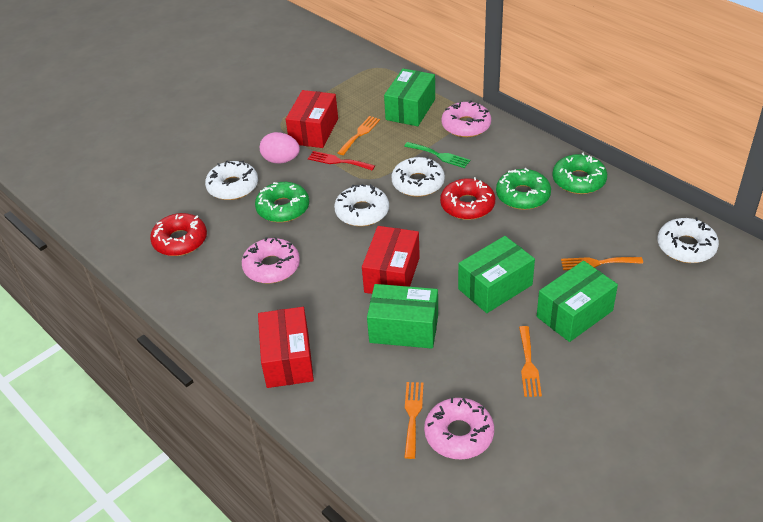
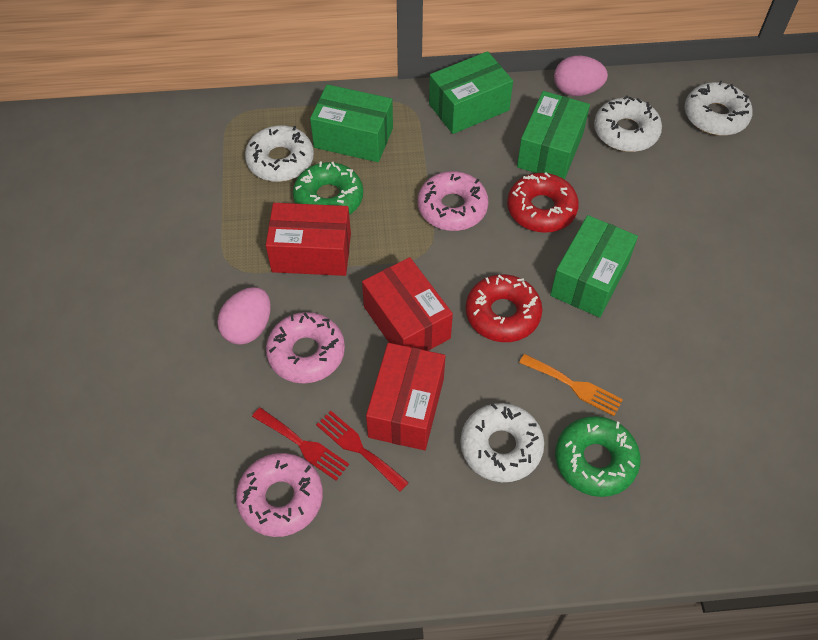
green donut: [255,182,309,223] [496,168,551,210] [552,153,607,194] = 3 -> [293,162,363,215] [555,416,640,497] = 2
green fork: [404,142,470,168] = 1 -> none = 0
orange fork: [337,116,380,155] [404,382,424,459] [519,326,542,397] [561,257,643,270] = 4 -> [519,354,623,416] = 1
pink egg: [260,132,300,164] = 1 -> [217,287,271,345] [554,56,608,96] = 2
red fork: [308,151,375,171] = 1 -> [252,407,349,481] [316,411,409,492] = 2

